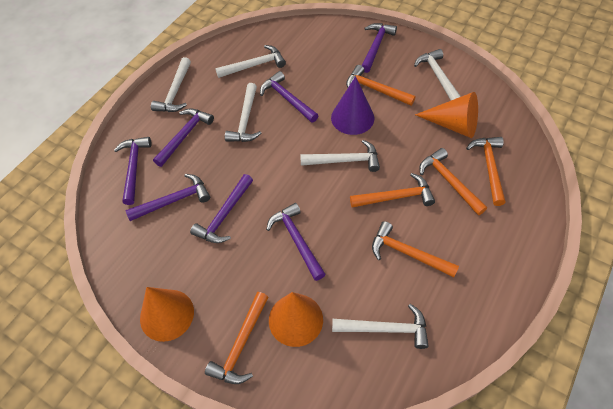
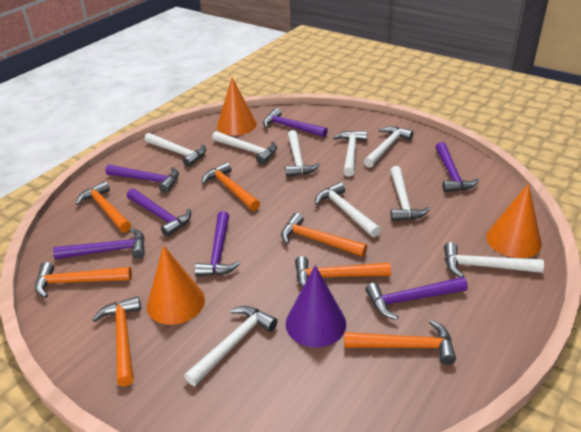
orange hammer: [205,292,268,384] [346,65,416,106] [350,173,435,208] [372,221,459,278] [420,148,487,215] [466,137,506,206] = 6 -> [35,262,132,298] [75,181,131,232] [92,296,141,386] [201,162,260,211] [281,213,367,257] [295,256,391,287] [344,320,456,365] = 7
white hammer: [151,57,191,112] [215,45,286,78] [225,83,261,142] [300,140,380,172] [332,304,429,349] [414,49,461,100] = 6 -> [144,133,206,167] [184,306,277,386] [212,131,277,164] [285,130,320,177] [315,182,381,237] [333,131,367,177] [364,126,414,168] [390,166,430,221] [444,242,544,277] = 9

